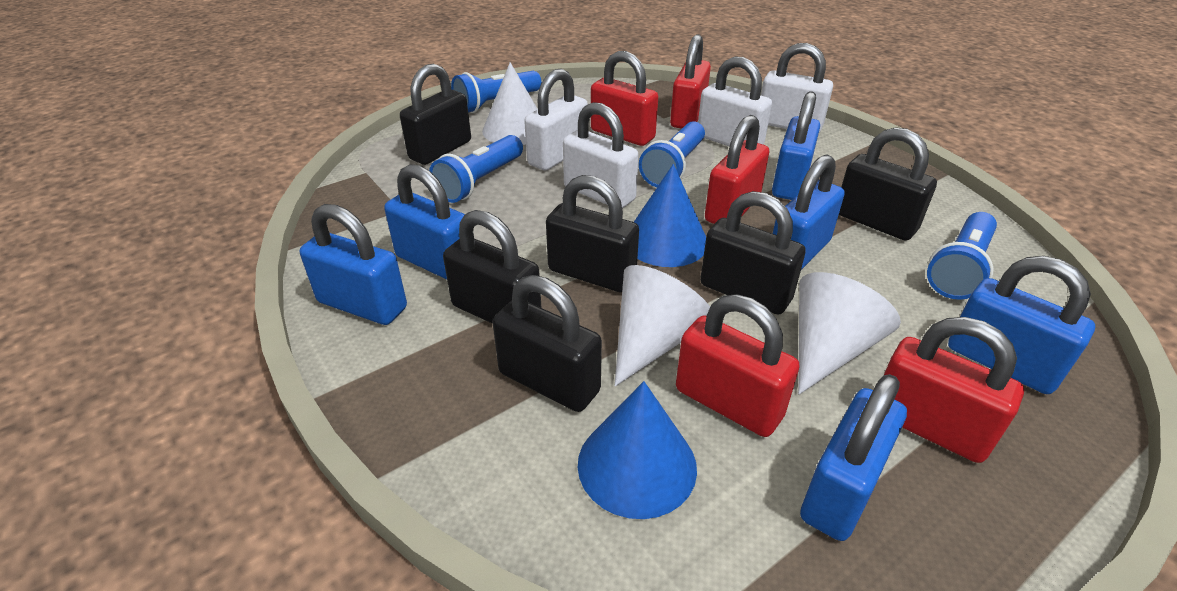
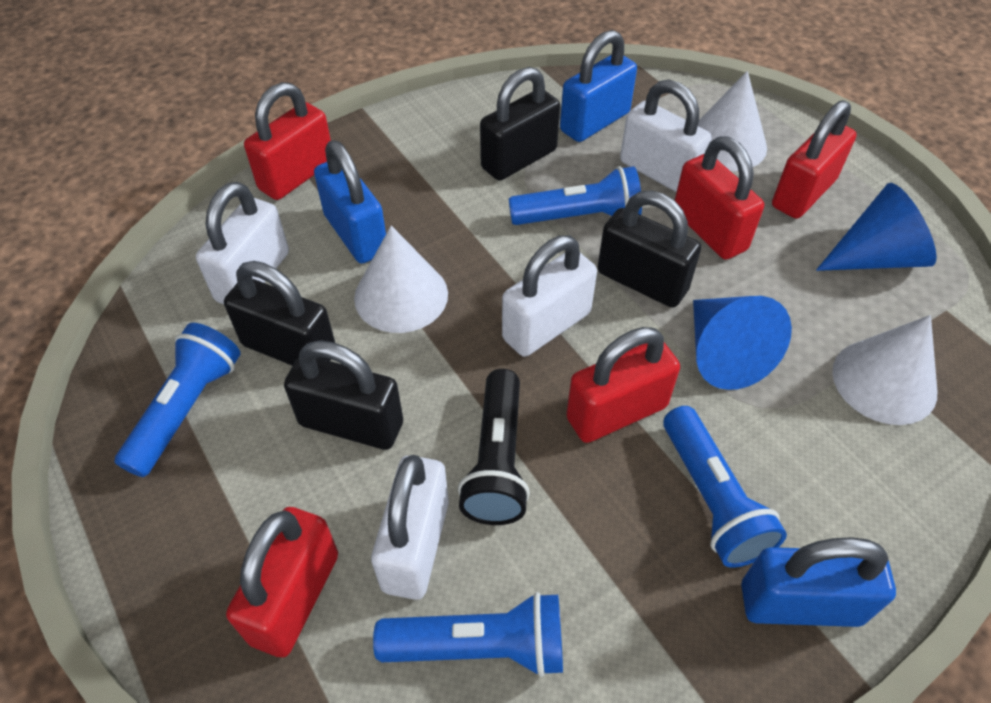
black flashlight: none = 0 -> [458,369,530,525] = 1
black padlock: [400,64,471,165] [443,210,542,324] [493,275,602,412] [546,175,639,292] [700,191,806,315] [839,127,937,241] = 6 -> [224,261,335,366] [284,340,403,450] [480,67,560,181] [598,190,701,308] = 4
blue padlock: [300,204,407,325] [384,164,465,279] [772,91,820,200] [773,154,845,270] [800,374,907,541] [948,256,1095,394] = 6 -> [314,140,386,264] [560,30,637,142] [741,537,896,627] = 3

